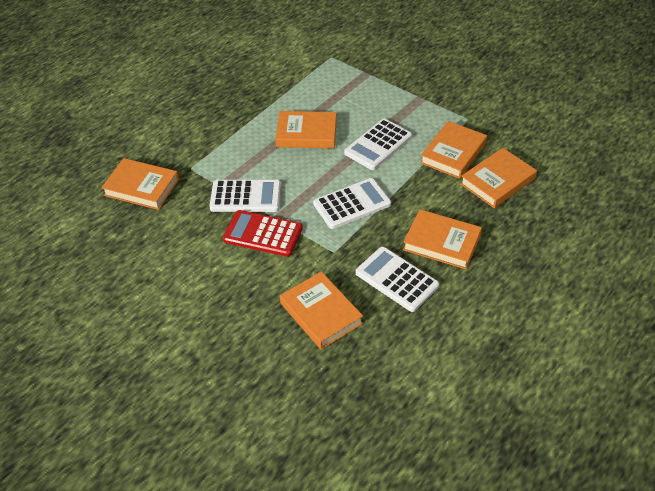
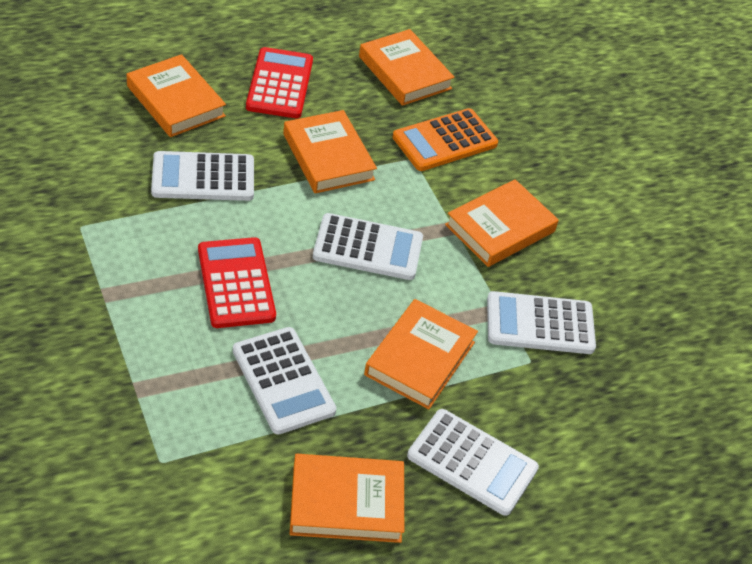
orange calculator: none = 0 -> [393,108,498,171] = 1
red calculator: [223,210,303,257] = 1 -> [198,237,276,328] [246,47,313,118] = 2
white calculator: [209,180,281,212] [313,178,391,229] [344,119,412,170] [356,247,439,312] = 4 -> [151,151,254,201] [233,327,336,435] [313,213,423,280] [407,409,539,516] [487,291,596,354] = 5

